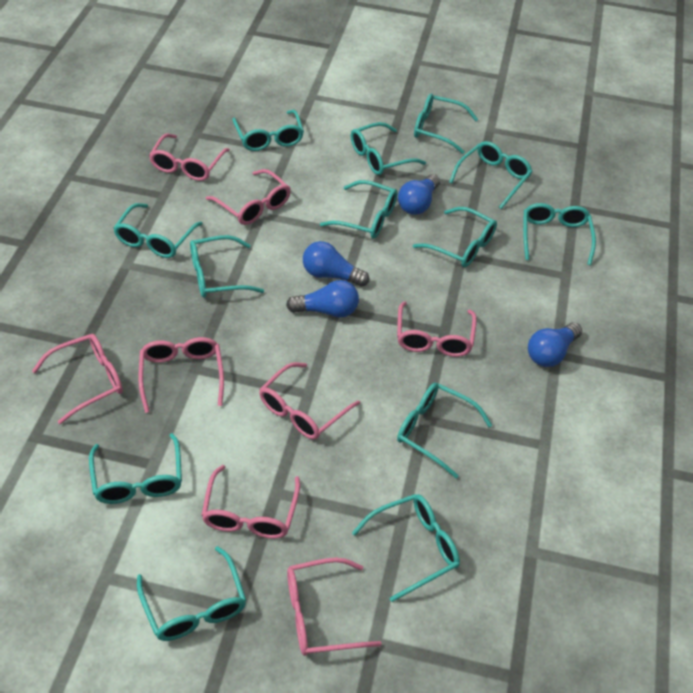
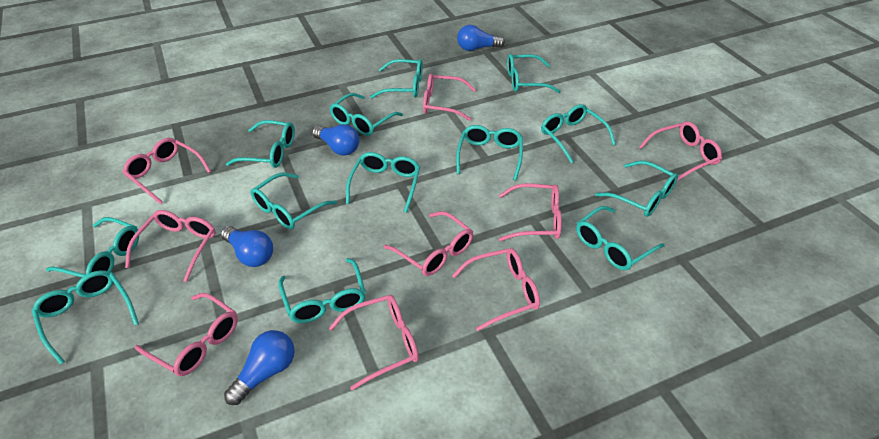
pink glasses: [32,334,123,424] [138,337,224,413] [149,134,230,181] [201,465,300,539] [206,169,291,225] [259,362,360,440] [287,558,382,656] [397,301,477,357] = 8 -> [123,138,211,204] [125,210,216,282] [135,293,238,376] [329,295,419,390] [384,211,473,276] [423,73,476,121] [452,248,540,331] [499,183,562,241] [639,121,722,181] = 9

